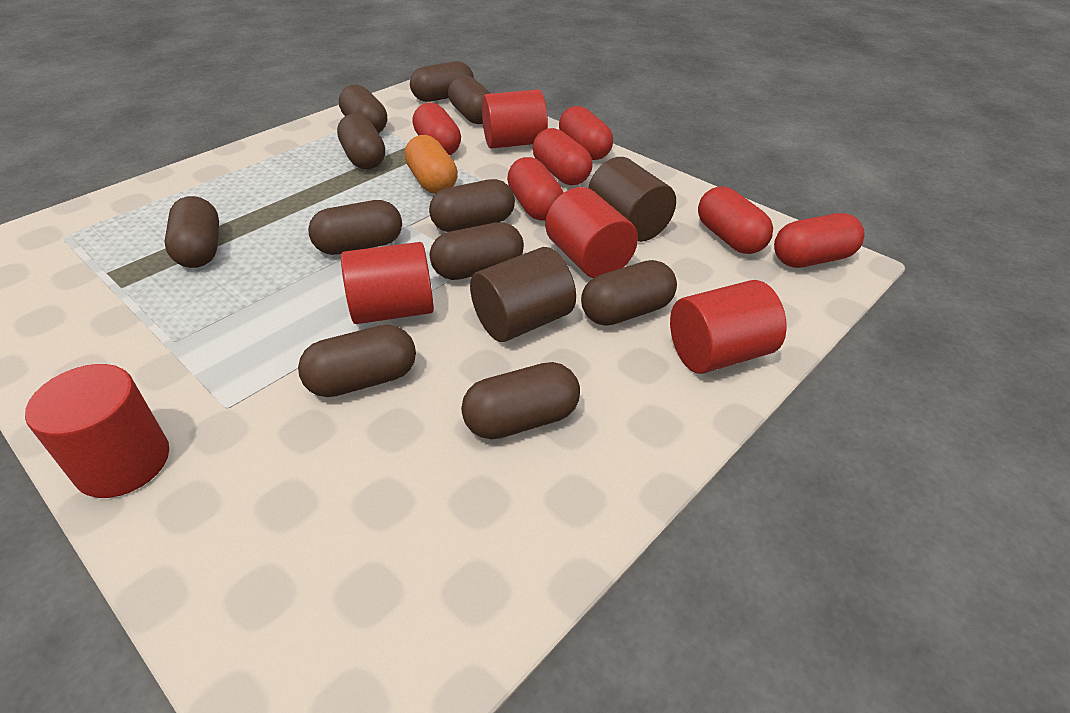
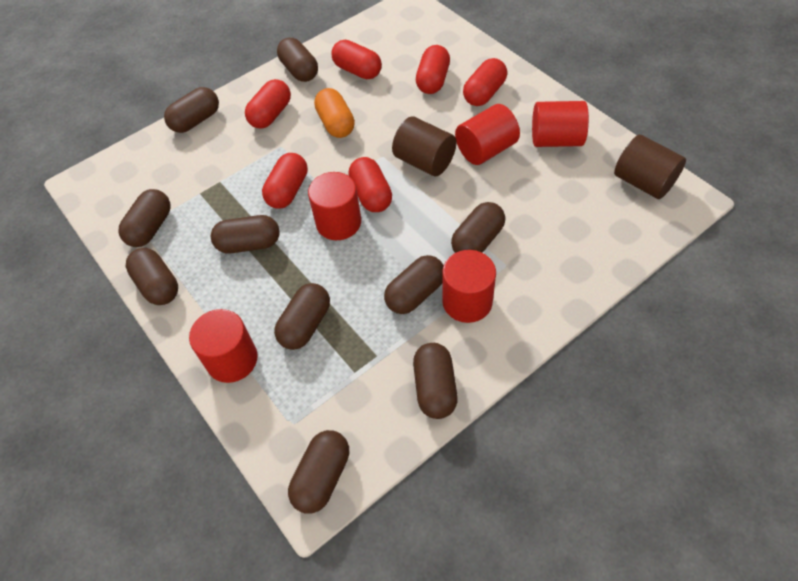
brown capsule: [164,196,219,268] [298,325,416,397] [308,200,402,255] [337,114,385,169] [339,85,387,133] [410,61,474,102] [429,179,515,232] [430,222,524,280] [448,75,491,124] [461,362,580,439] [581,260,677,326] = 11 -> [118,189,170,247] [126,248,178,305] [164,87,219,133] [211,215,280,254] [274,283,330,350] [277,38,318,82] [288,430,349,514] [384,255,444,314] [413,343,458,419] [451,202,505,253] = 10

